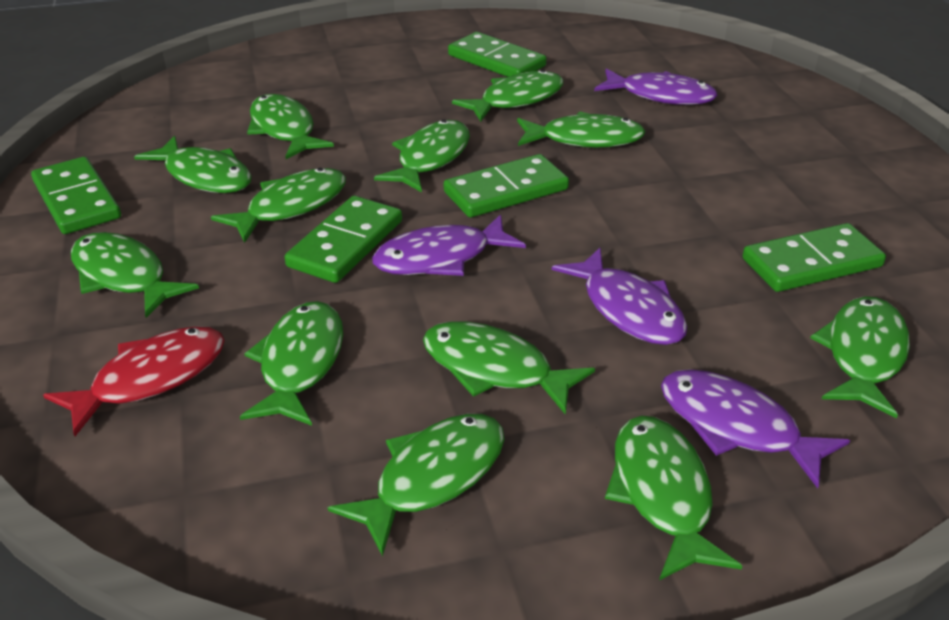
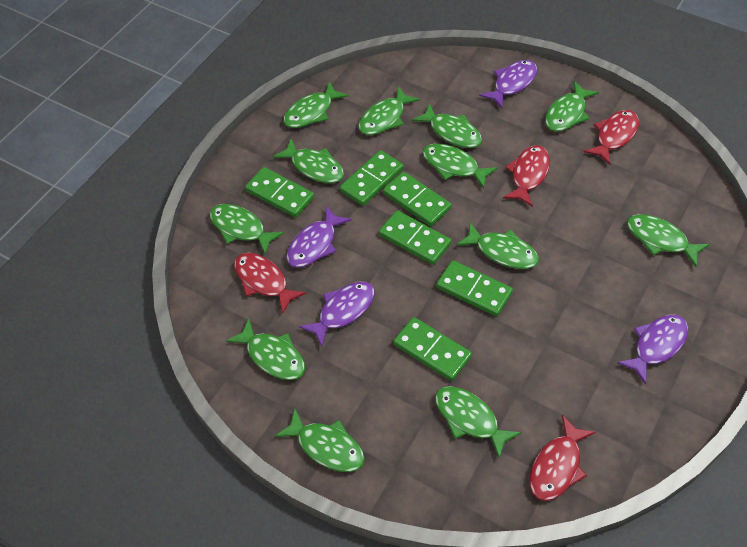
green domino: [31,157,121,234] [285,196,402,283] [444,154,569,217] [448,32,546,77] [743,223,886,292] = 5 -> [245,167,314,217] [340,150,404,206] [379,210,451,265] [383,172,452,226] [393,317,472,381] [436,260,513,316] = 6
red fish: [43,326,225,436] = 1 -> [234,253,306,314] [503,145,550,207] [529,415,596,501] [584,110,639,165] = 4

